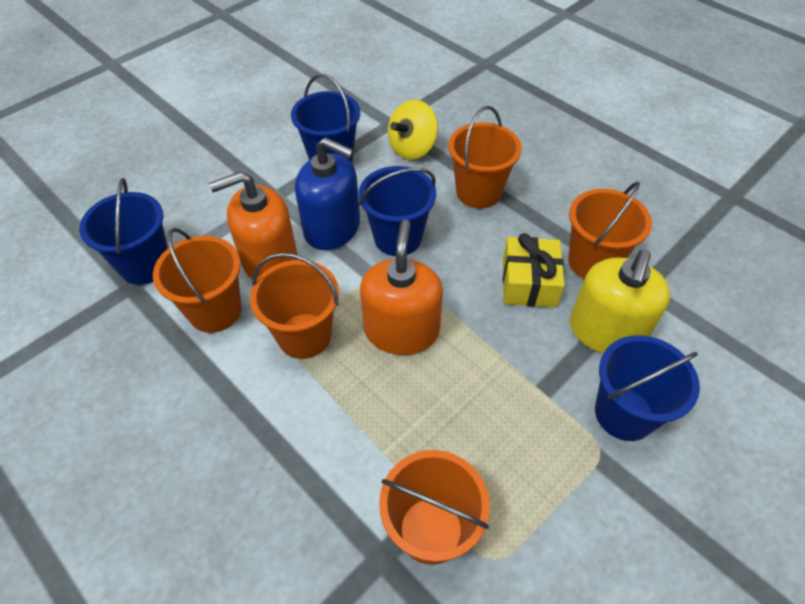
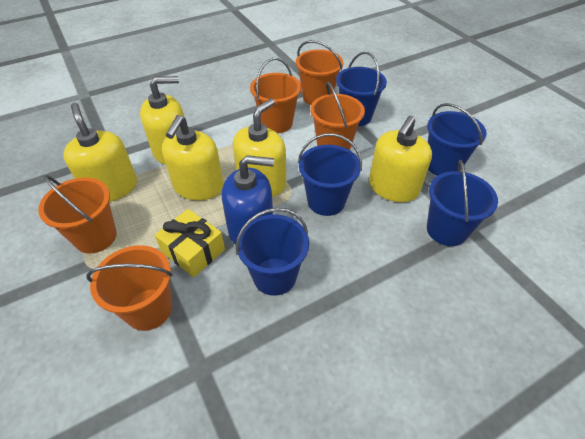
blue bucket: [79,178,168,285] [291,74,360,163] [359,166,436,256] [595,335,700,441] = 4 -> [236,208,309,296] [298,133,362,216] [336,52,387,126] [427,103,487,176] [427,160,498,246] = 5
orange soap dispenser: [209,171,298,280] [360,220,443,355] = 2 -> none = 0
yellow soap dispenser: [570,250,670,353] = 1 -> [64,103,137,202] [140,76,185,165] [162,115,223,200] [233,99,286,197] [369,116,432,202] = 5
yellow spinning top: [388,100,438,160] = 1 -> none = 0

